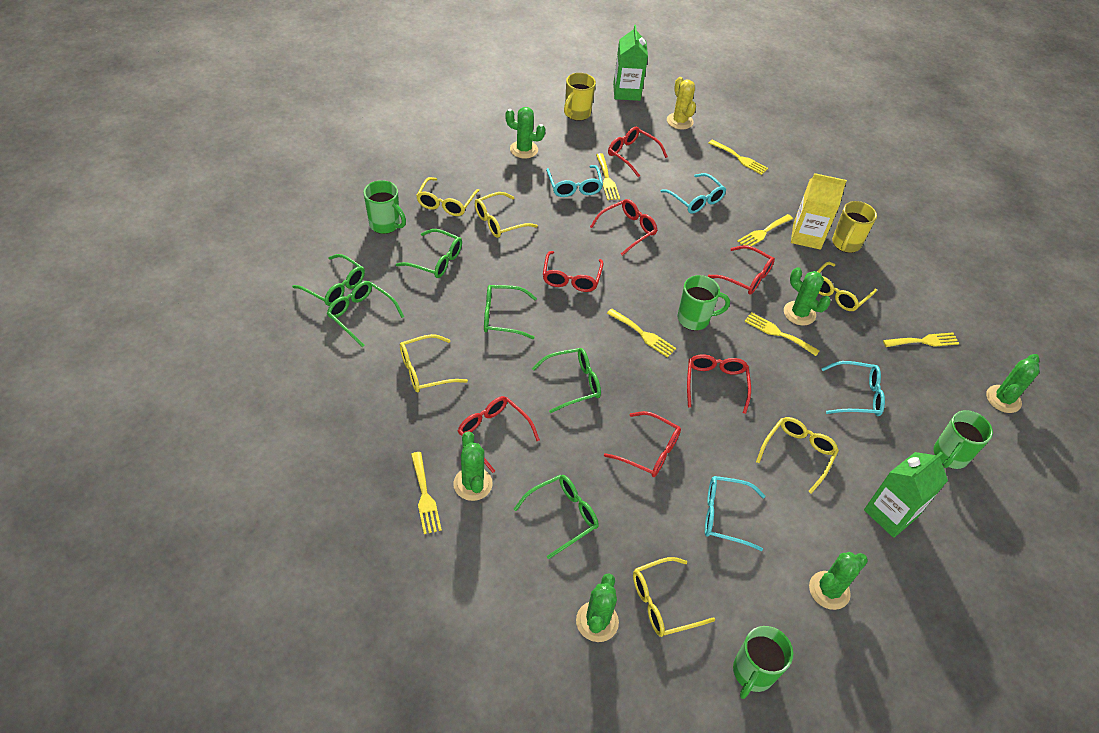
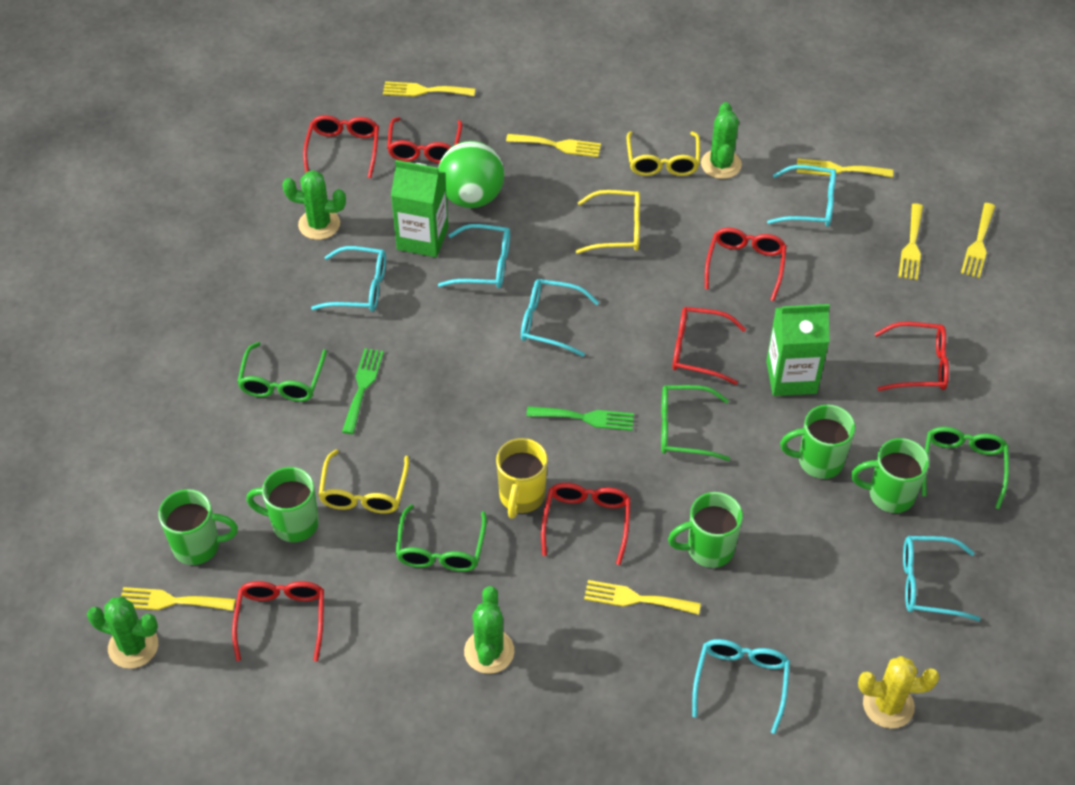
green ball: none = 0 -> [438,141,504,208] = 1
green cactus: [453,431,493,501] [505,107,545,159] [576,573,619,642] [784,267,831,325] [809,552,868,610] [986,354,1039,413] = 6 -> [87,597,158,669] [282,170,346,240] [464,586,514,674] [701,102,742,179] = 4
green fork: none = 0 -> [342,348,384,434] [526,406,634,431] = 2
green glasses: [292,254,365,306] [327,281,404,347] [396,229,462,278] [484,285,537,339] [514,475,598,559] [532,348,601,413] = 6 -> [237,342,327,402] [395,504,487,572] [661,385,730,461] [922,427,1009,509] = 4
green mug: [364,180,406,234] [678,275,730,331] [733,626,793,699] [934,410,993,469] = 4 -> [159,489,238,565] [246,467,319,542] [668,492,743,568] [780,404,856,479] [851,438,929,513] = 5
turquoise glasses: [546,165,603,197] [660,173,726,214] [705,476,765,551] [821,361,885,416] = 4 -> [311,246,386,311] [438,224,510,288] [521,279,599,357] [692,639,790,734] [767,165,836,227] [903,536,981,621] = 6
yellow carton: [791,173,847,250] = 1 -> none = 0
yellow glasses: [400,334,468,392] [416,177,480,216] [475,192,538,238] [633,557,715,637] [756,417,839,494] [817,262,877,311] = 6 -> [318,449,409,514] [576,190,640,254] [626,131,700,176] = 3
yellow mug: [564,73,596,121] [832,201,877,253] = 2 -> [496,438,548,519] = 1

